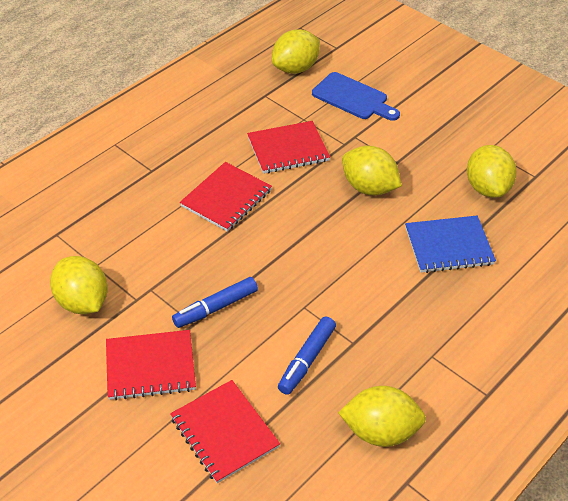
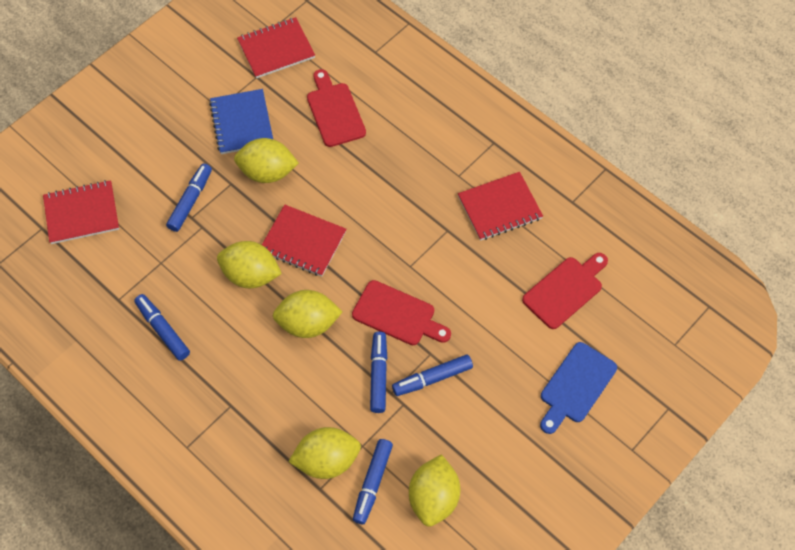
blue marker: [172,277,258,328] [278,317,336,395] = 2 -> [134,294,190,361] [166,164,212,232] [353,439,393,524] [370,332,387,413] [392,354,473,396] = 5
red cutting board: none = 0 -> [307,69,366,147] [352,280,451,345] [522,253,608,329] = 3

